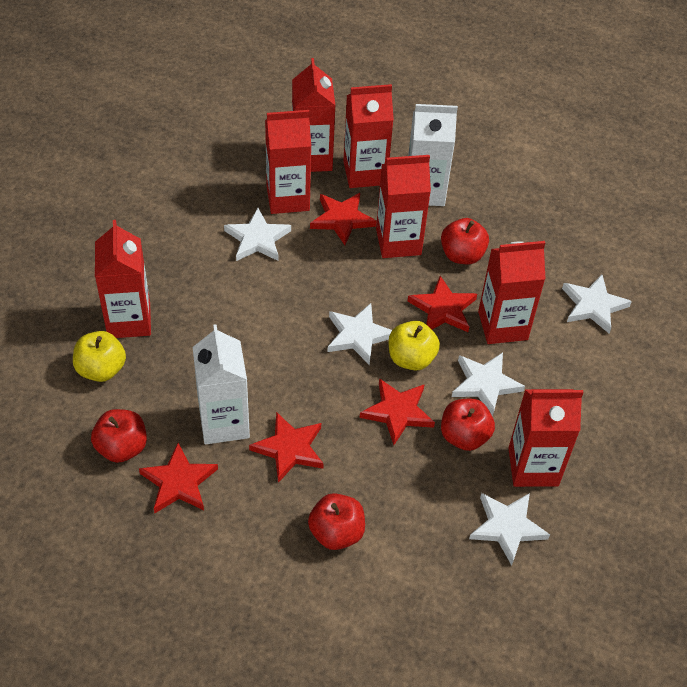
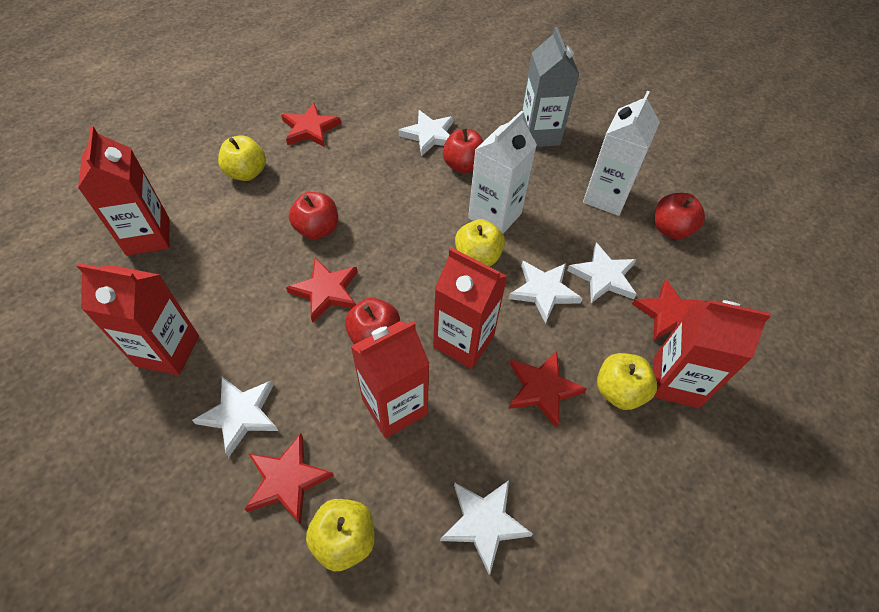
grey carton: none = 0 -> [522,27,579,147] = 1
red carton: [95,220,151,338] [265,110,311,214] [292,58,336,172] [343,84,394,188] [376,155,431,258] [478,241,546,344] [508,389,584,487] = 7 -> [77,263,199,375] [78,126,170,256] [350,321,430,438] [433,248,507,369] [653,299,771,408] = 5
yellow apple: [73,331,126,382] [389,321,440,371] = 2 -> [218,135,266,181] [306,499,375,572] [455,219,505,266] [597,353,657,410] = 4

